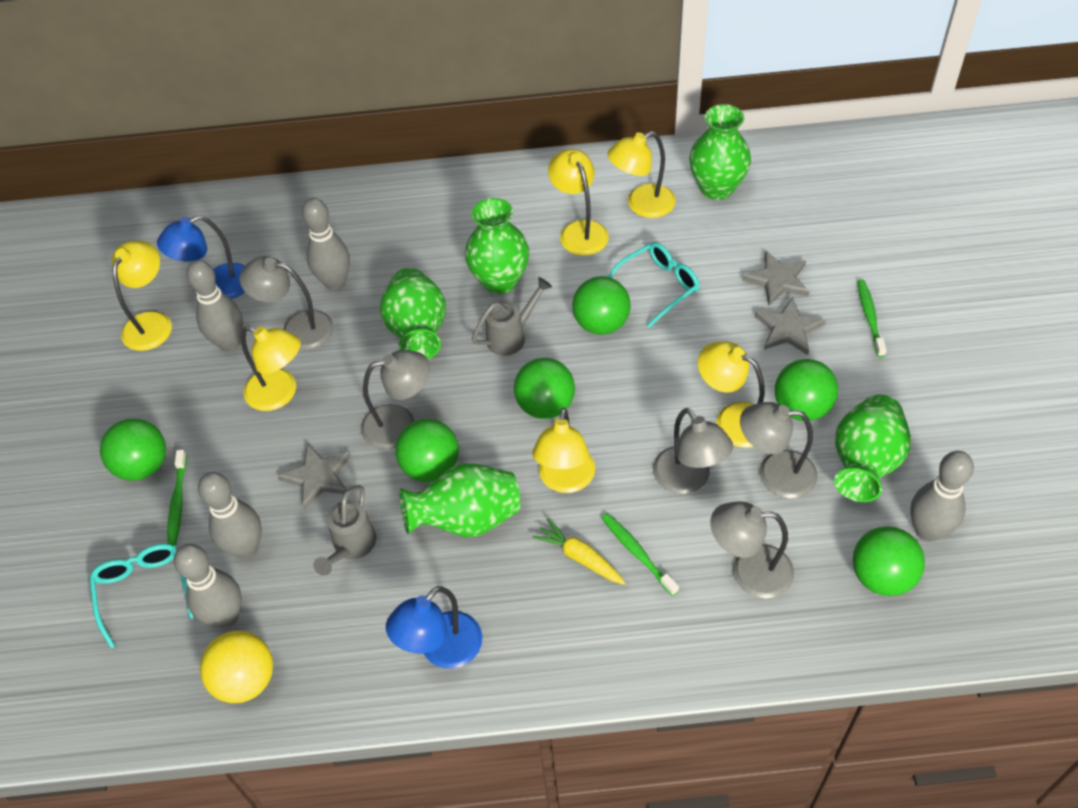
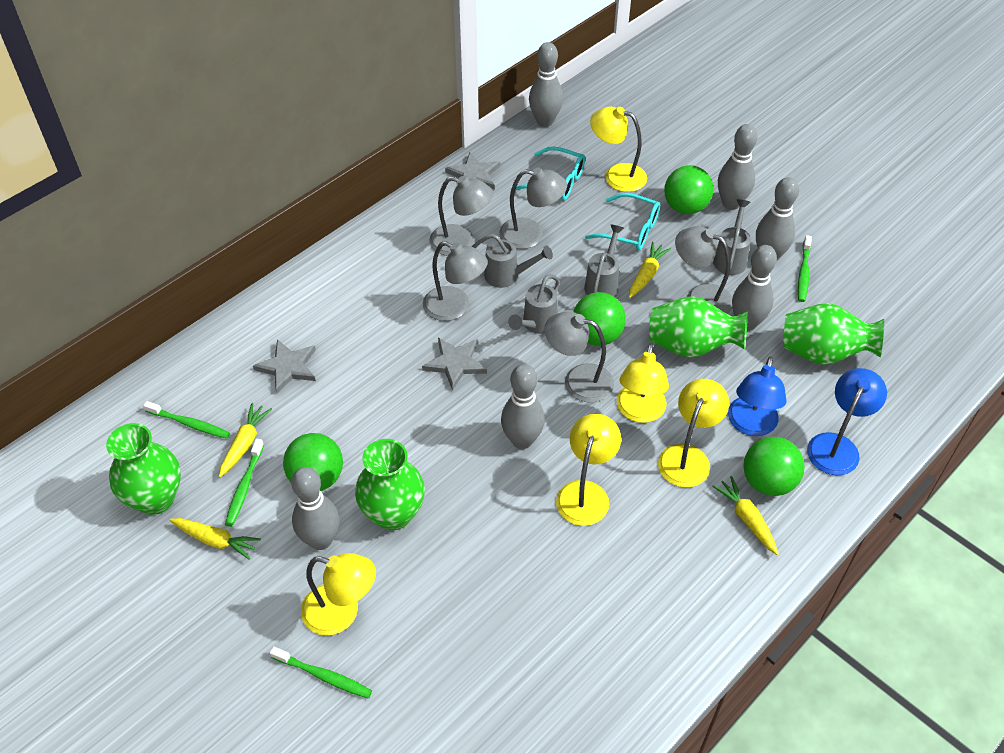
green ball: [100,418,166,481] [395,419,459,482] [514,358,575,419] [572,276,631,335] [775,359,838,421] [853,526,925,596] = 6 -> [283,433,343,491] [573,292,626,346] [664,165,714,214] [743,437,805,496] = 4
green toothbrush: [167,450,187,546] [602,513,679,596] [857,280,887,357] = 3 -> [143,401,230,439] [225,439,264,527] [270,647,372,698] [798,235,812,302] = 4
green vase: [380,268,446,359] [400,463,520,537] [465,198,529,294] [689,104,751,200] [834,395,911,502] = 5 -> [106,423,181,515] [355,439,425,530] [649,296,748,358] [783,303,884,365] = 4
grey bowling pin: [174,544,242,628] [186,260,243,351] [198,472,262,559] [302,198,350,290] [910,451,974,541] = 5 -> [291,467,340,550] [501,364,545,449] [529,42,563,127] [718,124,758,210] [732,245,777,331] [756,177,799,260] = 6
grey watering can: [313,485,376,576] [472,277,552,356] = 2 -> [472,234,553,288] [508,274,560,334] [584,224,624,297] [713,199,751,275] = 4
yellow ball: [200,631,273,703] = 1 -> none = 0
yellow carrot: [532,518,625,585] = 1 -> [170,518,261,560] [219,403,272,477] [629,242,671,298] [712,476,779,555] = 4
yellow lamp: [112,241,172,351] [241,326,301,411] [532,408,595,493] [548,149,609,256] [608,131,676,218] [698,341,765,448] = 6 -> [301,553,376,636] [556,414,621,526] [590,107,647,192] [617,343,669,423] [658,379,729,488] = 5

